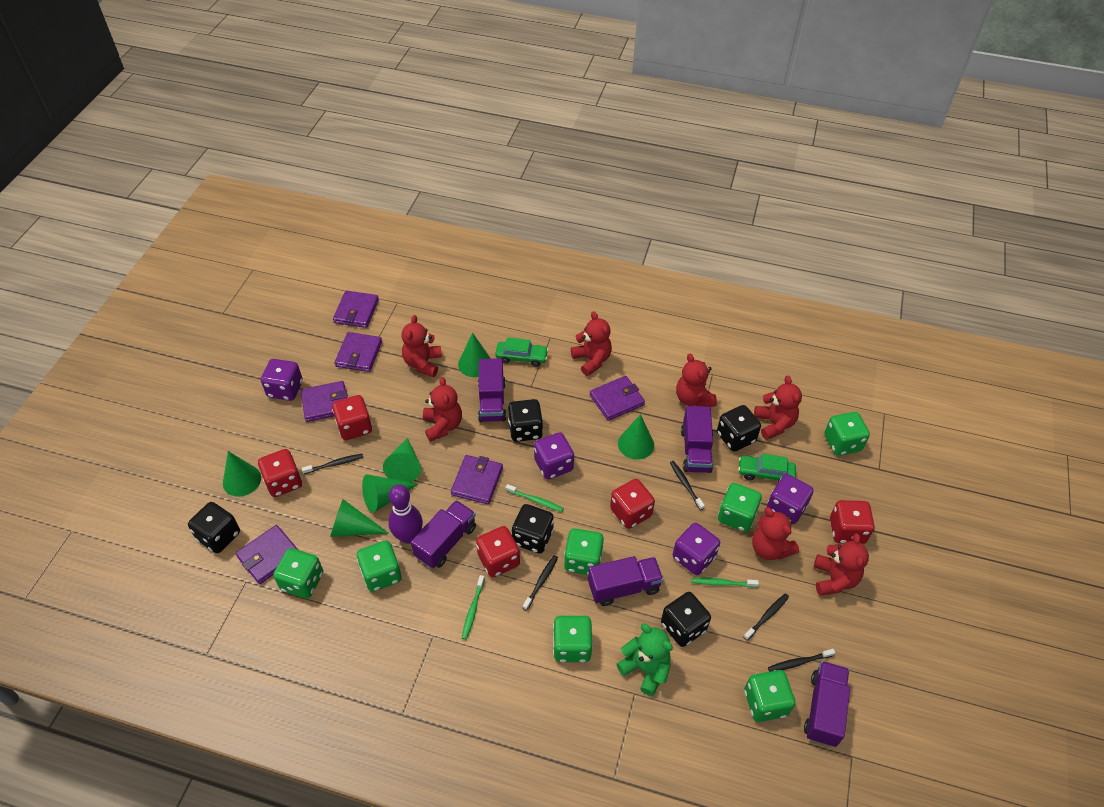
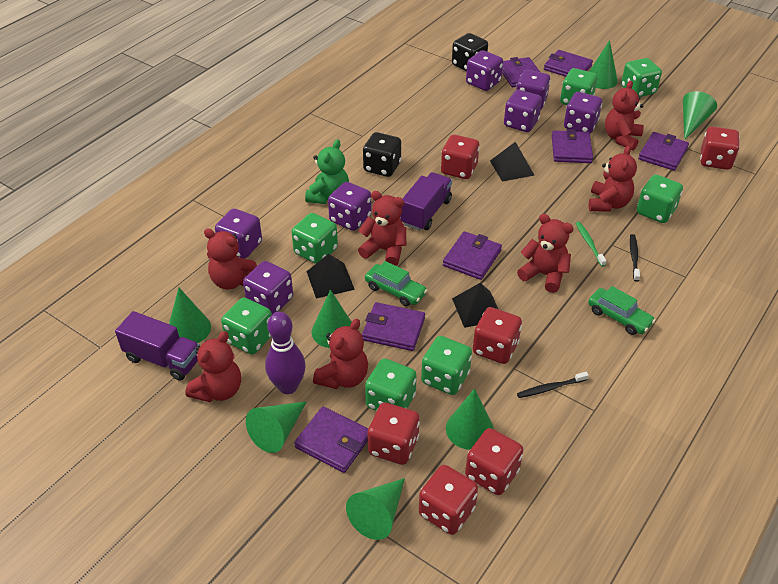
black dice: [188,502,240,553] [508,399,543,442] [512,504,554,553] [661,592,711,647] [717,405,761,452] = 5 -> [363,132,401,177] [452,33,488,71] = 2
black pyramid: none = 0 -> [306,254,355,298] [452,283,498,328] [490,142,535,182] = 3
black toothbrush: [302,454,363,474] [523,555,558,611] [670,461,705,510] [743,593,789,641] [768,649,835,672] = 5 -> [517,372,589,398] [630,234,640,282] = 2
green cone: [223,451,261,497] [330,499,389,537] [362,474,418,513] [383,438,421,482] [458,333,491,377] [618,414,654,460] = 6 -> [169,287,211,343] [246,401,307,453] [312,289,352,348] [346,478,405,540] [446,388,494,450] [589,40,618,89] [683,91,717,140] = 7
green toothbrush: [462,575,485,640] [505,484,564,512] [691,578,759,587] = 3 -> [576,222,607,267] = 1
purple dice: [261,359,303,401] [534,432,574,479] [673,523,720,575] [767,474,814,524] = 4 -> [215,209,262,259] [243,261,293,314] [328,182,372,231] [466,50,503,91] [504,90,542,132] [516,70,550,109] [564,92,602,134] = 7
purple truck: [411,500,476,568] [478,358,506,422] [588,556,663,606] [681,406,713,473] [804,661,850,747] = 5 -> [115,311,200,381] [400,172,452,231] = 2
purple wallet: [236,525,298,584] [301,381,348,422] [333,291,379,328] [335,332,382,372] [451,455,503,504] [590,376,645,421] = 6 -> [294,407,369,473] [362,302,425,351] [443,231,502,280] [502,57,540,87] [544,50,593,77] [552,129,593,163] [638,132,689,171] = 7
red dice: [258,449,302,497] [332,395,372,440] [476,526,520,577] [610,479,655,529] [830,500,874,544] = 5 -> [367,402,420,465] [419,465,478,535] [441,135,480,179] [465,428,523,495] [473,307,522,364] [700,126,740,170] = 6

